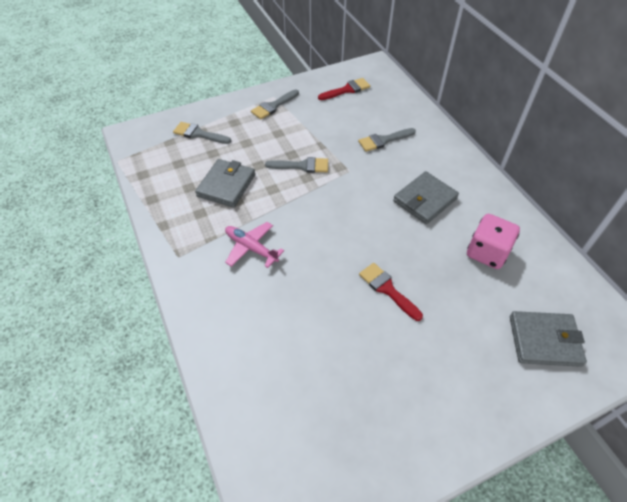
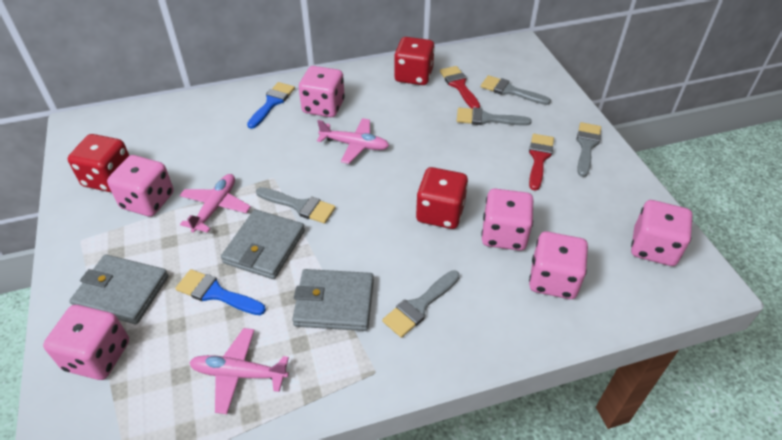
blue brush: none = 0 -> [175,269,266,315] [247,82,295,129] = 2
grey brush: [173,122,231,144] [251,89,299,119] [265,157,328,173] [358,128,416,152] = 4 -> [256,187,336,224] [382,270,460,338] [457,108,532,126] [481,75,551,105] [576,122,601,177] = 5
pink dice: [467,214,520,269] = 1 -> [43,305,129,380] [107,155,174,217] [299,66,345,117] [481,189,533,251] [529,231,588,299] [631,200,693,266] = 6
pink plane: [225,222,284,268] = 1 -> [179,174,251,233] [189,328,289,414] [317,118,389,164] = 3
red dice: none = 0 -> [68,134,129,192] [394,37,435,85] [416,167,468,229] = 3

